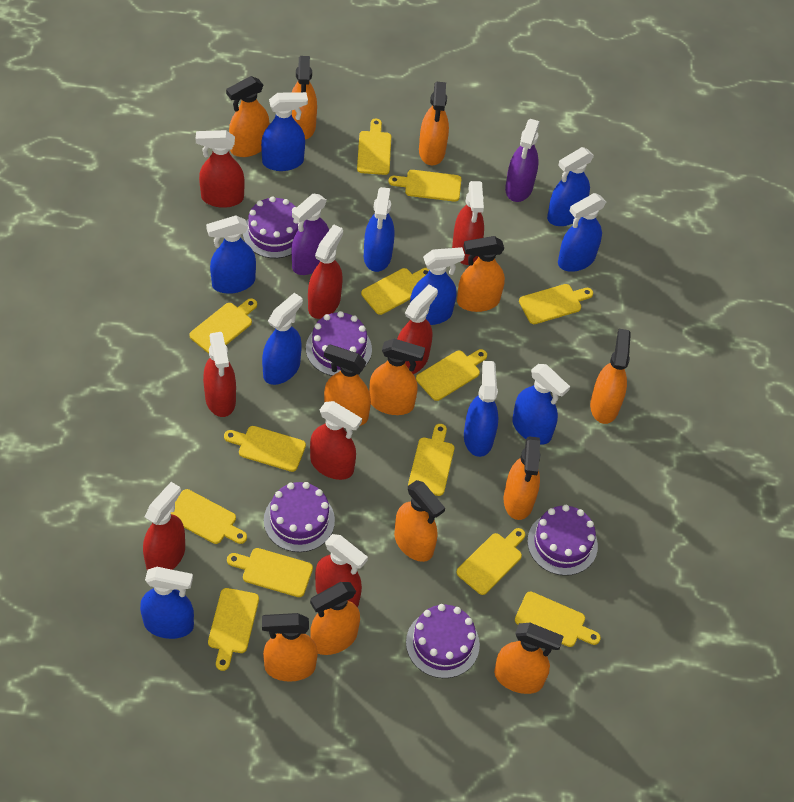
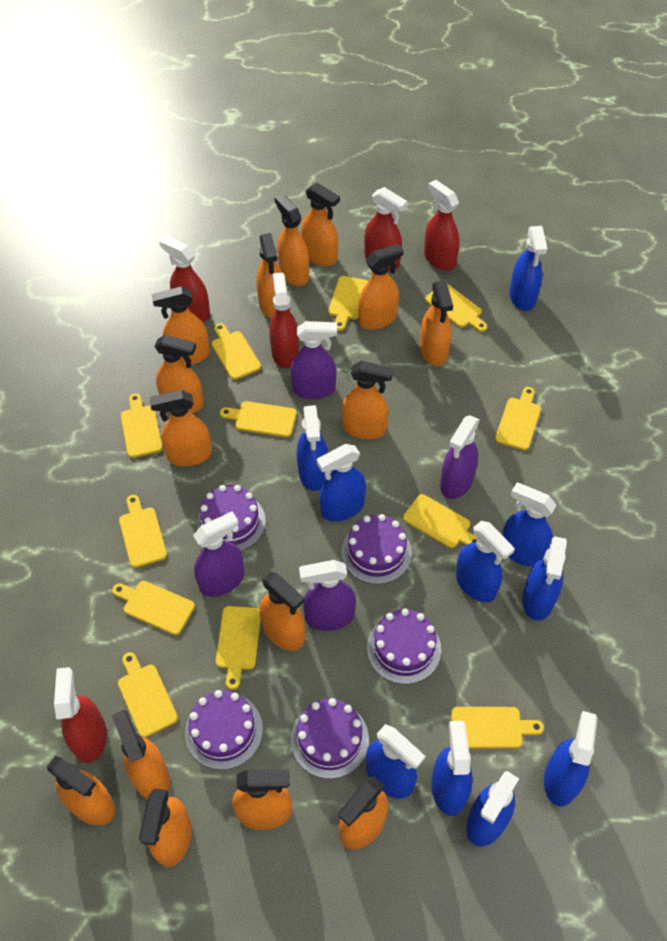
orange spray bottle: [226,76,269,157] [262,613,318,682] [291,56,317,140] [310,582,360,655] [324,344,371,426] [369,339,425,415] [394,480,445,562] [419,82,449,165] [457,236,505,312] [494,623,564,694] [504,436,541,520] [590,329,631,424] = 12 -> [47,756,115,825] [111,710,170,799] [139,788,192,867] [150,390,212,466] [152,287,210,365] [154,335,204,413] [232,769,292,830] [256,233,282,318] [259,572,305,651] [274,194,309,286] [301,183,340,266] [339,777,388,850] [342,361,393,439] [358,244,404,330] [420,281,453,366] = 15
purple spray bottle: [292,194,329,275] [505,119,540,202] = 2 -> [193,511,244,597] [290,321,337,399] [299,560,356,631] [440,415,479,499] = 4
red spray bottle: [143,482,185,570] [196,130,245,208] [203,332,236,417] [308,224,343,319] [310,401,362,480] [315,534,368,607] [397,284,438,374] [452,181,484,265] = 8 -> [54,667,107,763] [159,236,210,322] [270,273,299,369] [364,187,407,271] [424,180,460,271] = 5
yellow cutting board: [171,489,247,544] [189,298,257,354] [208,588,259,671] [224,426,306,472] [227,548,313,597] [357,119,391,175] [361,268,429,315] [389,170,461,202] [408,424,454,496] [416,349,487,401] [457,528,525,595] [515,591,601,647] [519,284,593,324] = 13 -> [112,581,195,635] [118,652,178,738] [119,495,167,568] [121,393,163,458] [212,323,261,380] [216,606,261,690] [220,401,297,437] [328,276,368,331] [403,494,477,548] [425,284,487,332] [451,707,544,749] [495,387,541,450] = 12

